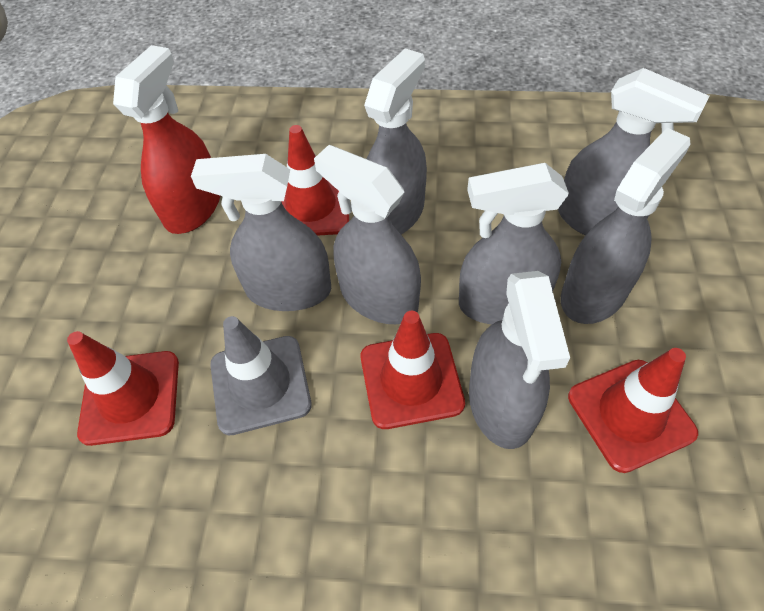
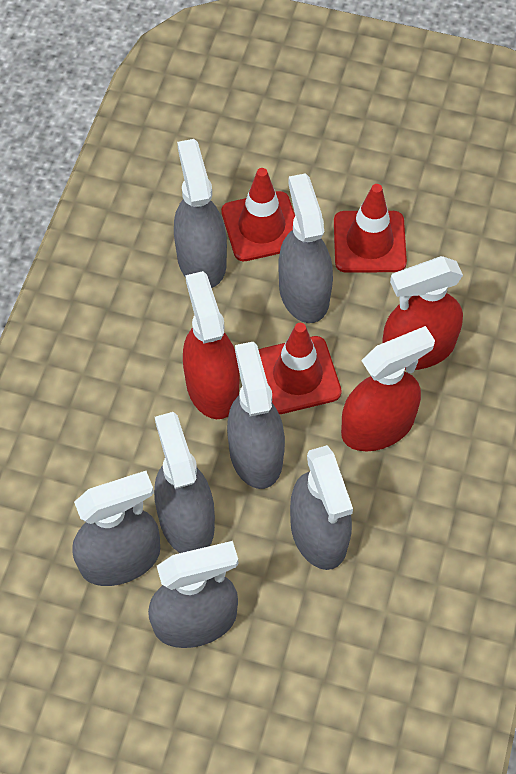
grey traffic cone: [210,316,312,436] = 1 -> none = 0
red spray bottle: [113,45,220,234] = 1 -> [183,271,240,419] [341,326,435,451] [382,256,463,370] = 3
red traffic cone: [67,331,179,446] [281,125,349,236] [360,311,465,429] [568,348,698,473] = 4 -> [221,168,295,261] [259,323,342,414] [334,184,407,272] = 3

